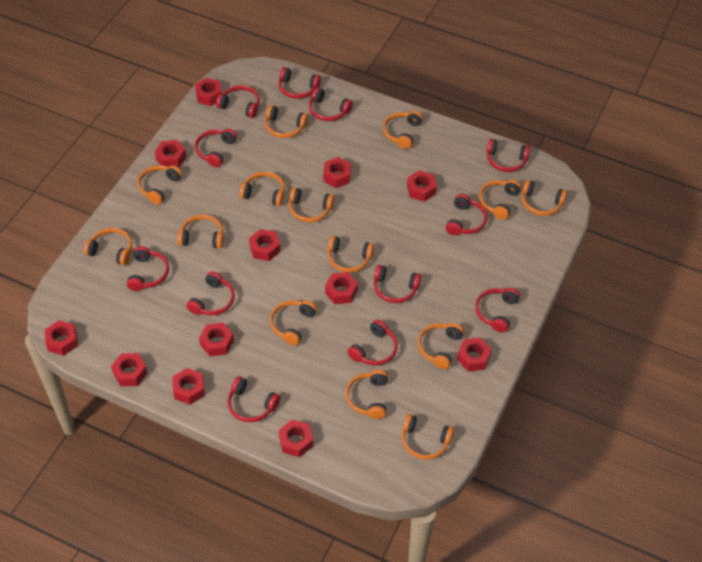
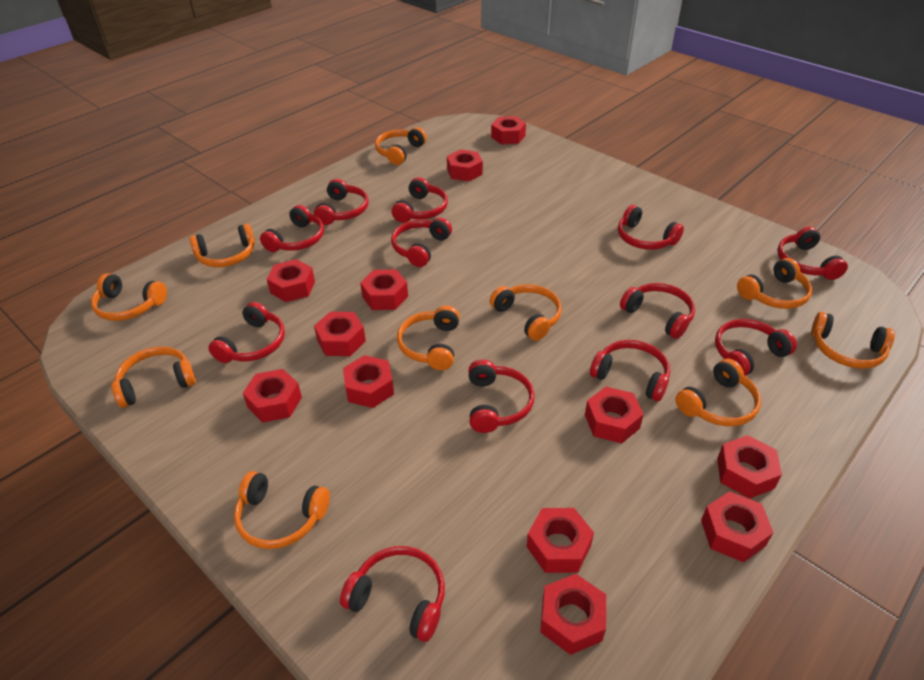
orange headphones: [83,228,132,265] [137,165,182,205] [177,214,224,248] [239,171,285,206] [265,105,308,138] [270,300,317,346] [289,187,334,222] [327,236,374,273] [345,370,388,419] [383,111,423,149] [402,414,454,459] [418,323,464,369] [479,180,521,220] [522,180,567,216] = 14 -> [91,273,167,321] [111,347,196,408] [190,224,255,267] [234,471,330,549] [375,127,427,165] [397,305,460,370] [490,284,562,341] [675,359,761,426] [737,258,812,309] [811,312,895,368] = 10

